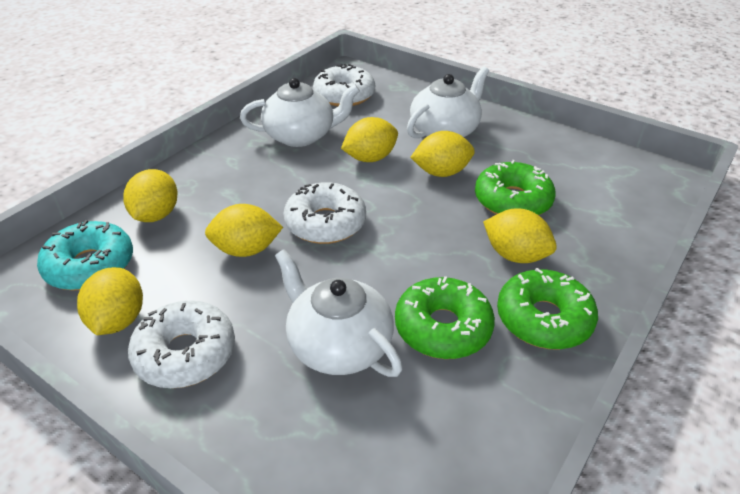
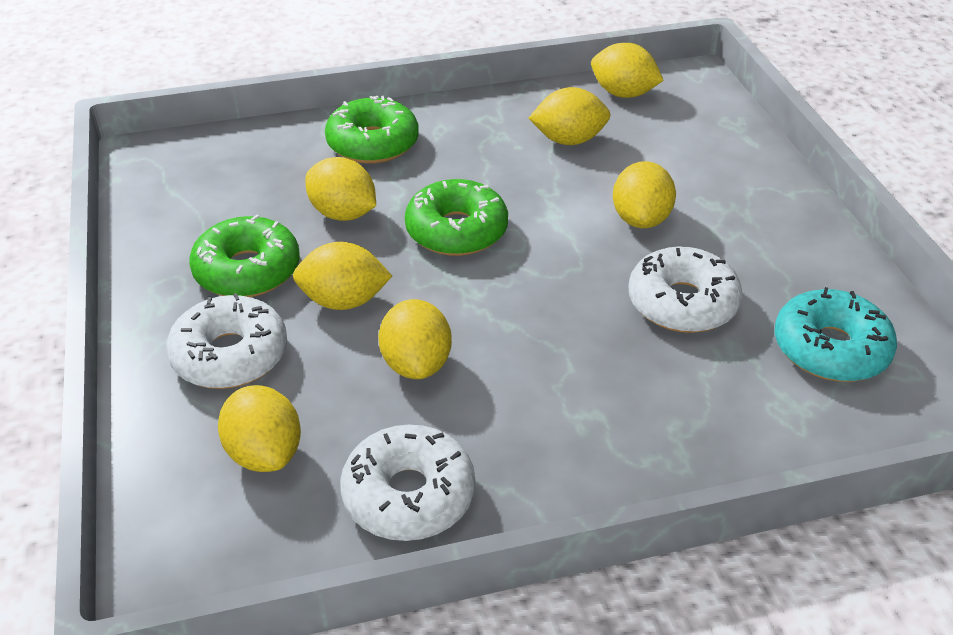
white teapot: [240,78,360,147] [275,249,403,377] [407,67,489,138] = 3 -> none = 0
yellow lemon: [77,267,143,335] [123,169,178,222] [205,204,283,257] [341,117,398,162] [410,131,475,177] [483,208,557,263] = 6 -> [218,385,301,472] [293,242,392,310] [305,157,376,221] [379,299,452,379] [529,87,611,145] [591,43,664,98] [613,161,676,228] = 7

